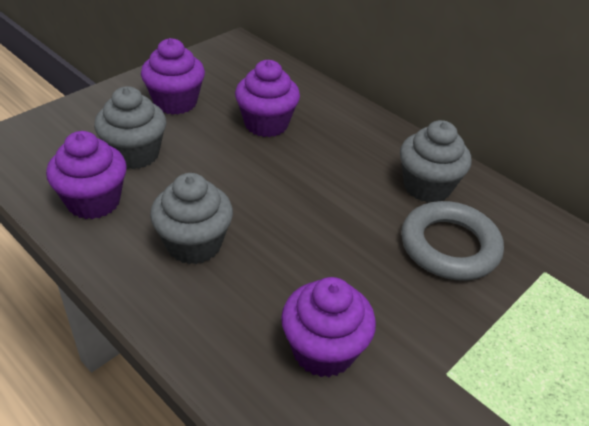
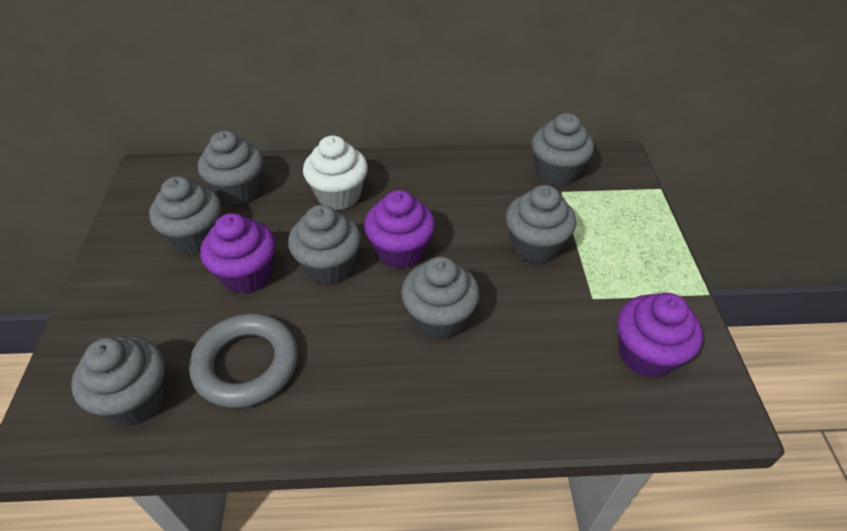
grey cupcake: [94,86,166,169] [150,173,233,264] [400,120,472,202] = 3 -> [71,336,166,425] [149,176,221,254] [198,131,263,205] [288,205,361,285] [401,257,479,340] [505,185,576,263] [531,113,594,186] = 7
purple cupcake: [46,131,127,219] [141,38,205,115] [235,60,300,137] [281,277,376,377] = 4 -> [200,213,275,294] [364,190,435,269] [617,293,703,378] = 3
white cupcake: none = 0 -> [303,135,368,210] = 1

